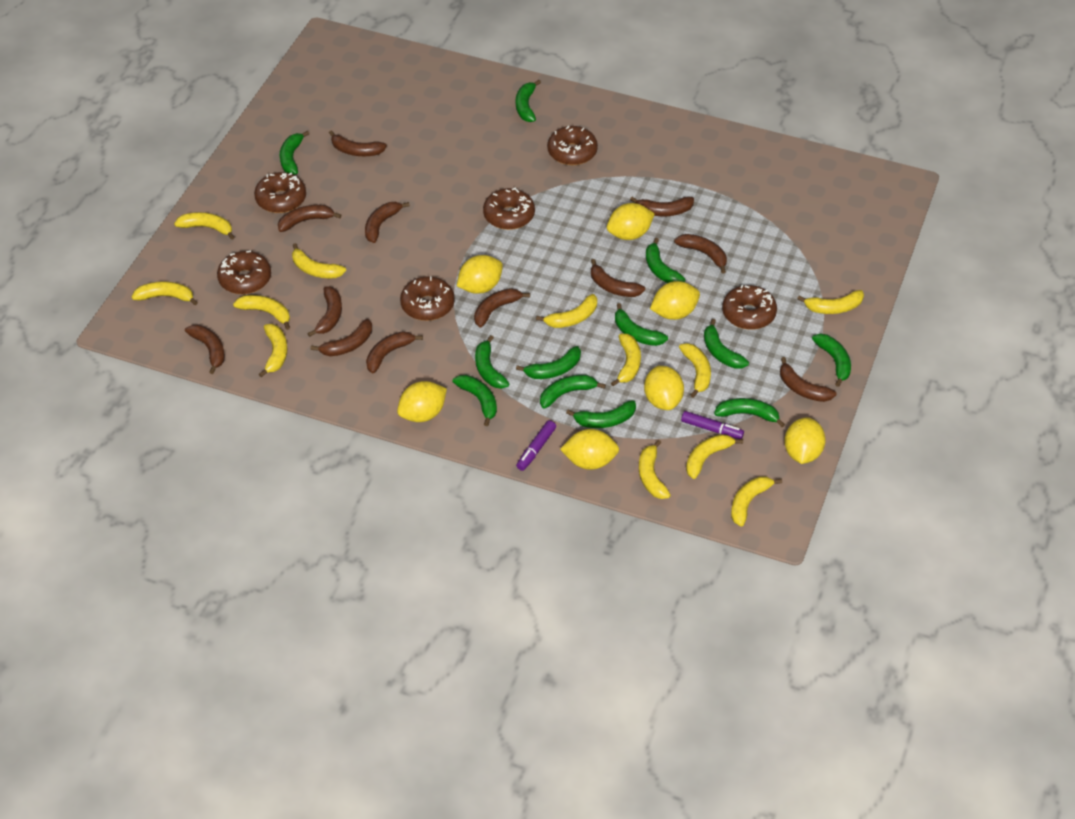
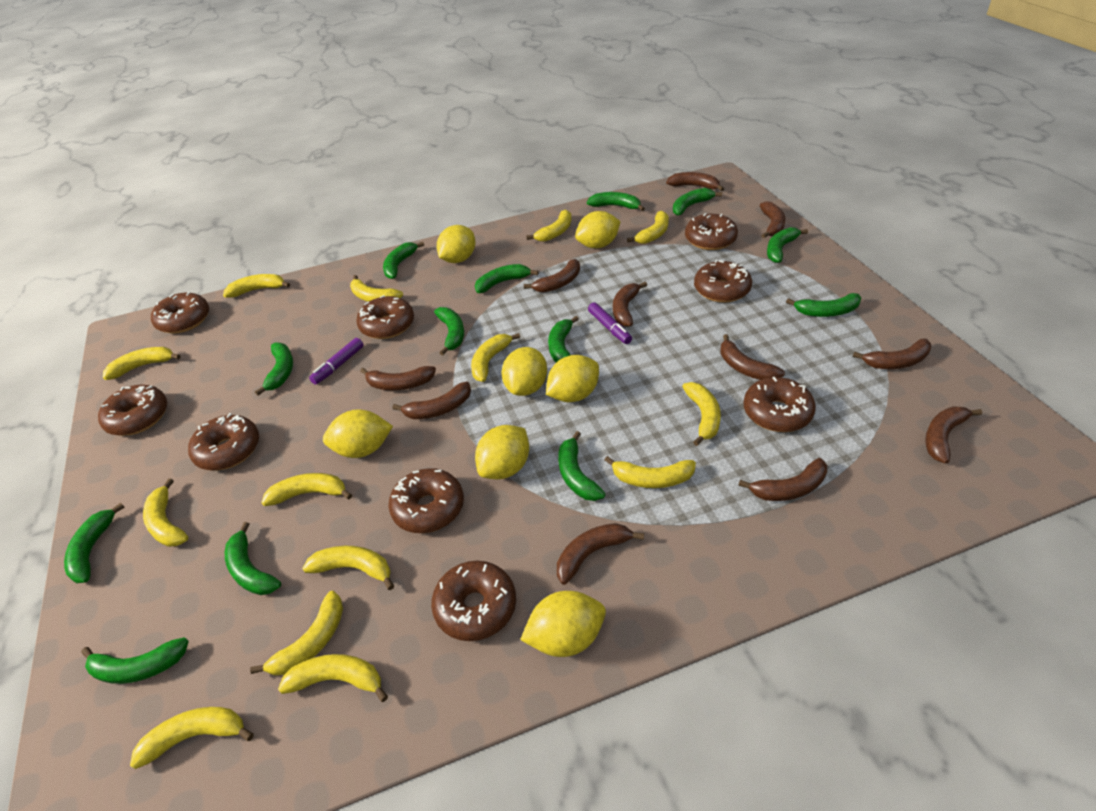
brown banana: [185,325,225,374] [278,205,341,232] [307,287,342,337] [311,319,372,356] [329,130,387,156] [365,202,410,243] [366,331,423,373] [474,288,530,328] [591,259,645,297] [630,196,694,216] [674,234,727,274] [780,357,837,402] = 12 -> [360,366,436,390] [393,382,471,419] [524,259,580,293] [557,523,644,585] [613,282,647,327] [666,172,724,191] [720,334,785,380] [738,458,827,501] [760,201,786,238] [853,339,931,369] [925,407,982,464] = 11
brown donut: [217,250,271,294] [254,172,306,213] [400,276,455,321] [483,188,535,230] [547,126,598,165] [722,285,777,330] = 6 -> [98,385,167,436] [151,292,209,333] [188,413,259,471] [356,295,414,339] [389,468,464,533] [431,561,516,641] [685,213,738,250] [694,260,752,303] [743,377,816,432] = 9
green banana: [280,130,310,175] [453,375,497,426] [475,335,510,389] [516,80,541,122] [516,346,581,379] [540,375,606,409] [566,400,636,428] [615,303,668,346] [646,238,686,283] [704,319,749,369] [714,398,785,427] [812,334,851,387] = 12 -> [64,503,125,583] [81,637,189,684] [225,522,281,595] [255,342,293,396] [383,242,424,279] [434,307,464,356] [475,264,539,293] [548,316,579,362] [558,431,606,501] [587,192,645,211] [673,188,722,216] [767,227,808,263] [786,293,861,317] = 13
yellow banana: [132,281,198,305] [174,212,234,240] [233,295,290,330] [259,324,287,377] [292,243,346,278] [536,294,597,328] [611,334,641,386] [639,440,671,499] [679,343,711,398] [686,434,743,479] [731,477,782,527] [797,290,864,314] = 12 -> [103,347,181,380] [130,707,254,769] [143,478,188,547] [223,274,290,298] [250,591,343,676] [261,473,352,506] [278,654,388,702] [302,546,394,590] [350,275,403,302] [471,333,520,382] [526,209,571,242] [605,456,696,488] [627,211,669,244] [682,382,721,446] = 14

